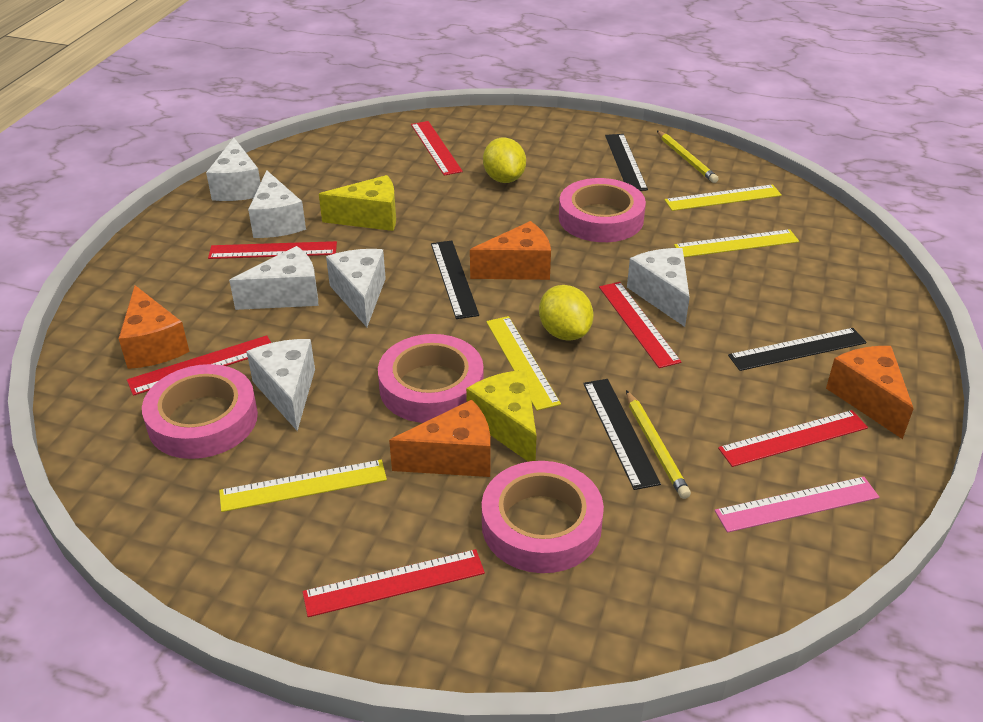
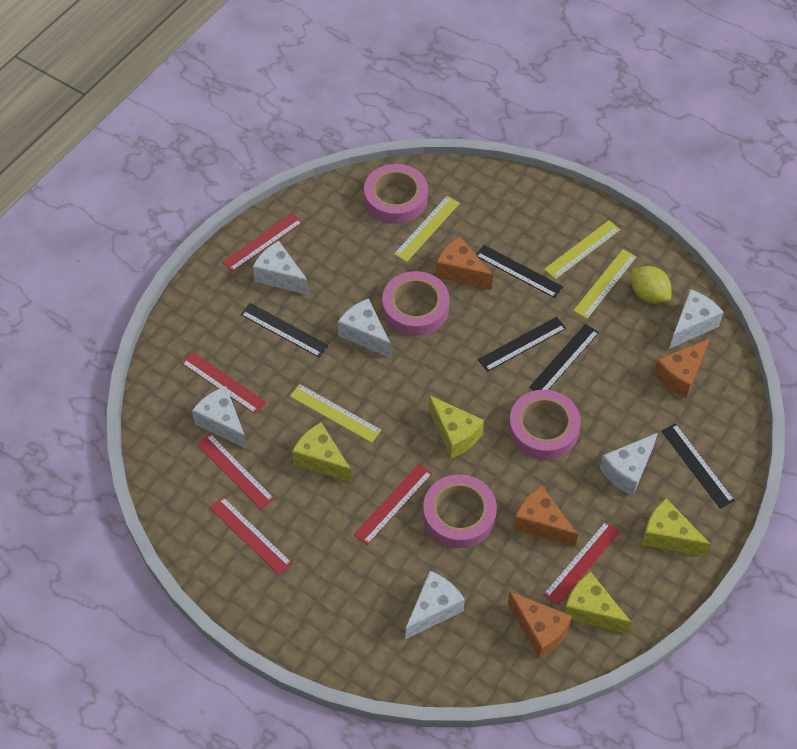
black ruler: [431,241,479,319] [583,379,661,490] [605,134,648,191] [728,328,867,371] = 4 -> [241,303,329,357] [476,245,563,298] [478,317,566,372] [529,324,599,391] [661,423,735,509] = 5
pink ruler: [715,477,879,533] = 1 -> none = 0
yellow cheese: [319,175,396,231] [466,370,536,462] = 2 -> [292,422,352,483] [429,395,484,458] [564,571,632,634] [642,498,711,557] = 4
yellow lemon: [483,138,526,183] [539,285,593,341] = 2 -> [631,266,672,304] = 1
yellow pencil: [626,390,691,499] [657,131,719,183] = 2 -> none = 0

